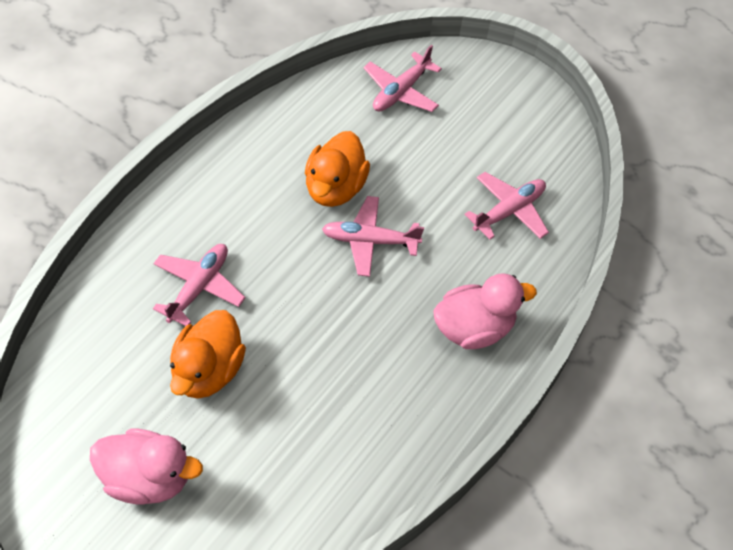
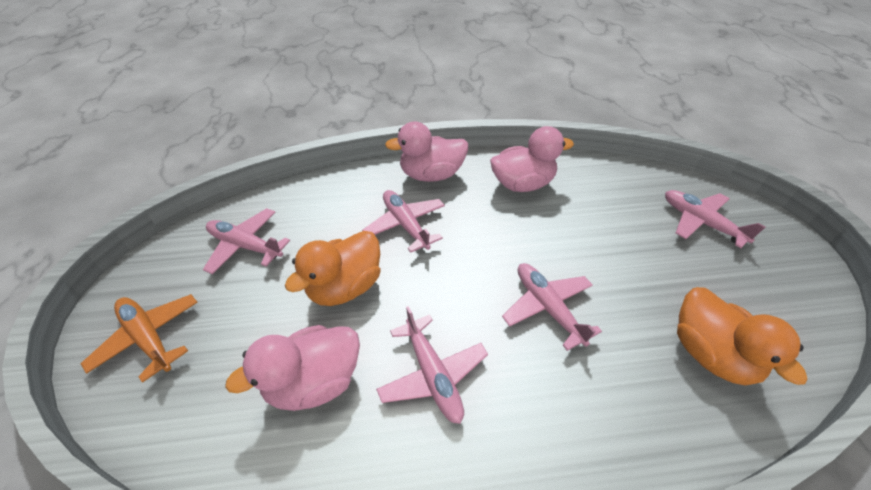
orange plane: none = 0 -> [80,294,198,383] = 1
pink duck: [90,429,203,504] [433,273,537,349] = 2 -> [225,325,360,411] [385,121,468,182] [490,126,574,192] = 3
pink plane: [153,244,245,326] [322,196,424,277] [364,45,442,112] [464,172,549,239] = 4 -> [203,208,290,274] [362,190,445,253] [376,306,488,424] [502,263,602,351] [665,190,765,248] = 5

